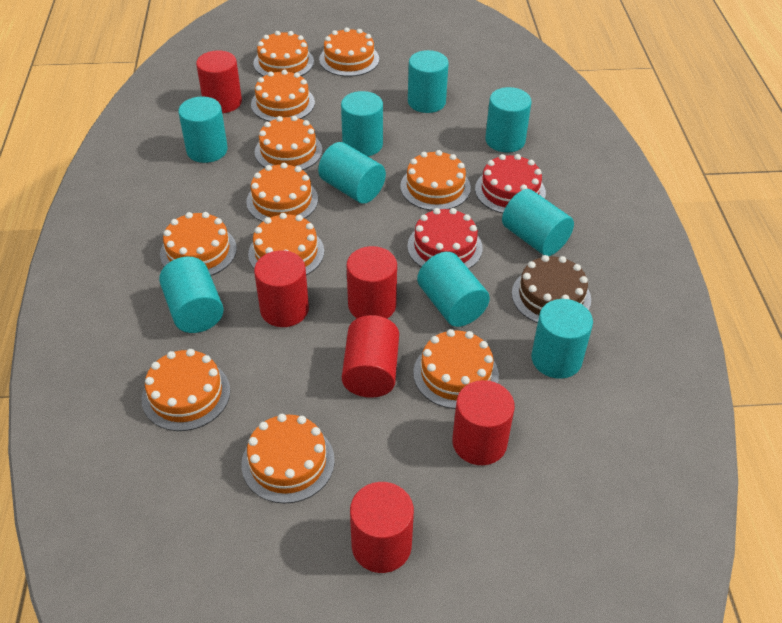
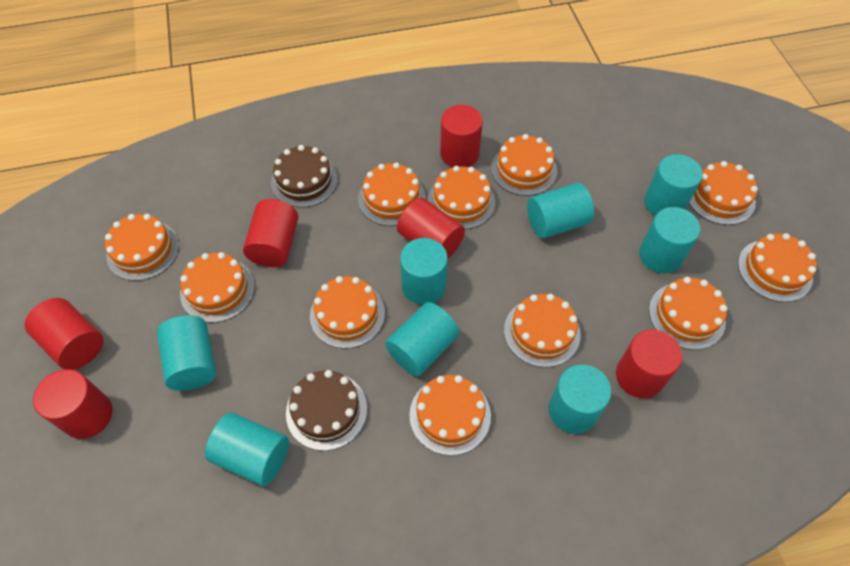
brown cake: [512,255,591,323] = 1 -> [271,145,338,208] [286,370,367,451] = 2
red cake: [407,208,483,269] [475,154,546,213] = 2 -> none = 0
turquoise cylinder: [159,256,224,333] [178,96,228,163] [318,142,386,204] [341,91,383,156] [408,50,449,113] [417,252,490,327] [485,87,532,153] [502,189,574,256] [531,299,593,379] = 9 -> [157,315,216,391] [205,413,289,486] [385,302,459,376] [400,238,448,305] [527,183,594,238] [549,364,611,434] [639,207,700,273] [644,154,703,216] = 8

